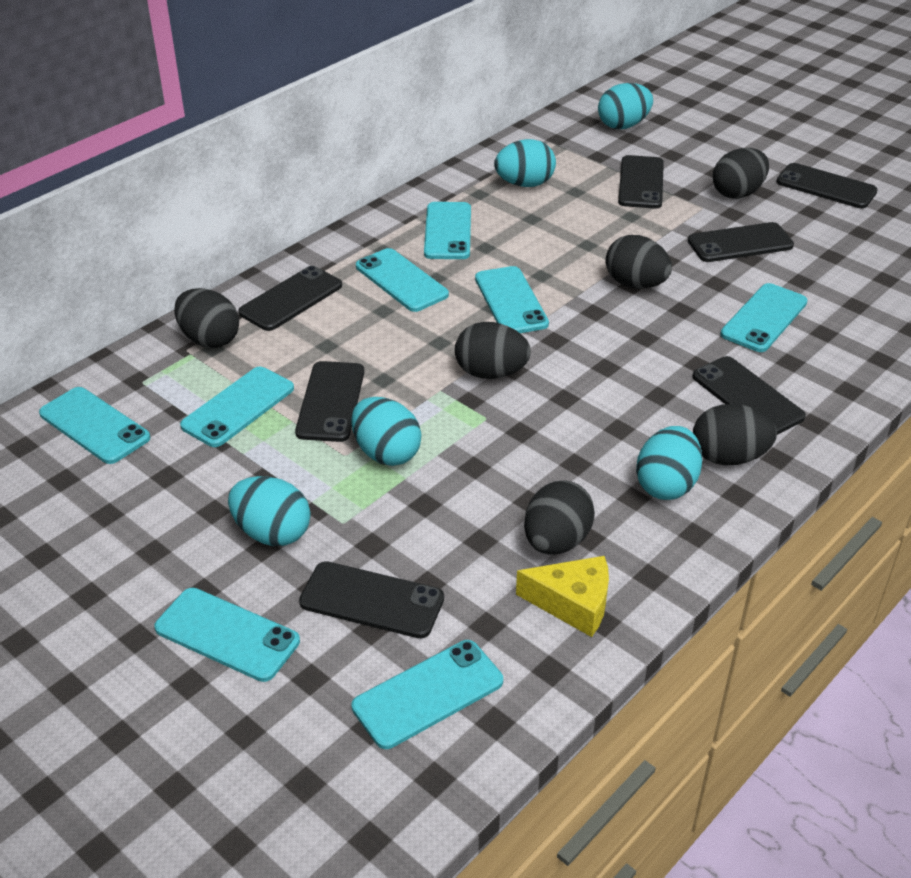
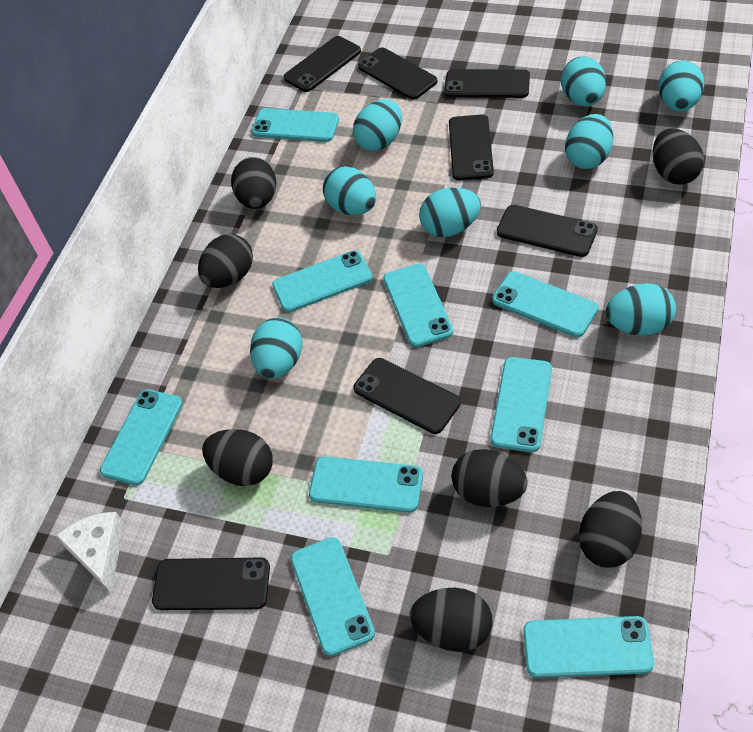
black egg: [174,288,239,348] [455,322,531,379] [524,481,595,555] [606,235,672,289] [693,404,777,465] [713,148,769,199] = 6 -> [198,234,253,288] [202,429,273,486] [231,157,276,209] [410,588,493,652] [452,449,528,507] [579,491,642,568] [653,128,704,185] = 7
turquoise egg: [228,476,311,546] [351,397,422,466] [494,139,556,187] [598,83,653,129] [636,426,703,500] = 5 -> [250,318,302,379] [323,166,376,215] [353,100,402,151] [419,188,481,237] [561,56,606,106] [565,114,613,169] [606,283,676,336] [658,60,704,112] = 8
turquoise phone: [39,387,150,464] [154,588,300,682] [180,367,294,447] [351,640,503,749] [356,248,449,312] [424,202,471,259] [475,266,549,333] [721,283,808,352] = 8 -> [100,389,183,485] [251,108,339,142] [272,250,372,312] [291,537,375,656] [309,456,423,513] [383,264,453,347] [491,357,552,452] [492,271,598,337] [523,616,654,678] = 9
white cheese: none = 0 -> [56,512,125,593] = 1
yellow cheese: [516,556,609,637] = 1 -> none = 0

